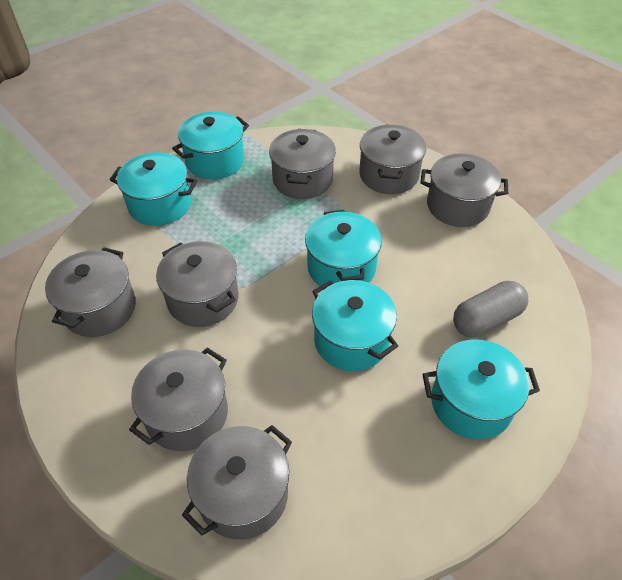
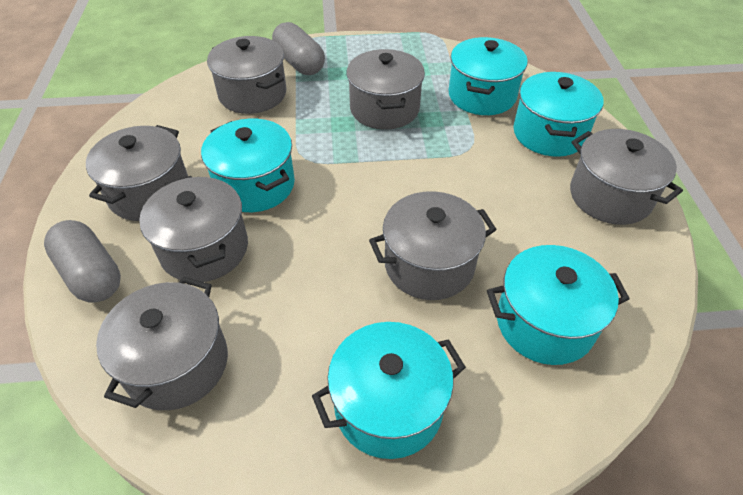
grey capsule: [453,281,528,338] = 1 -> [44,220,121,303] [272,22,325,75] = 2

